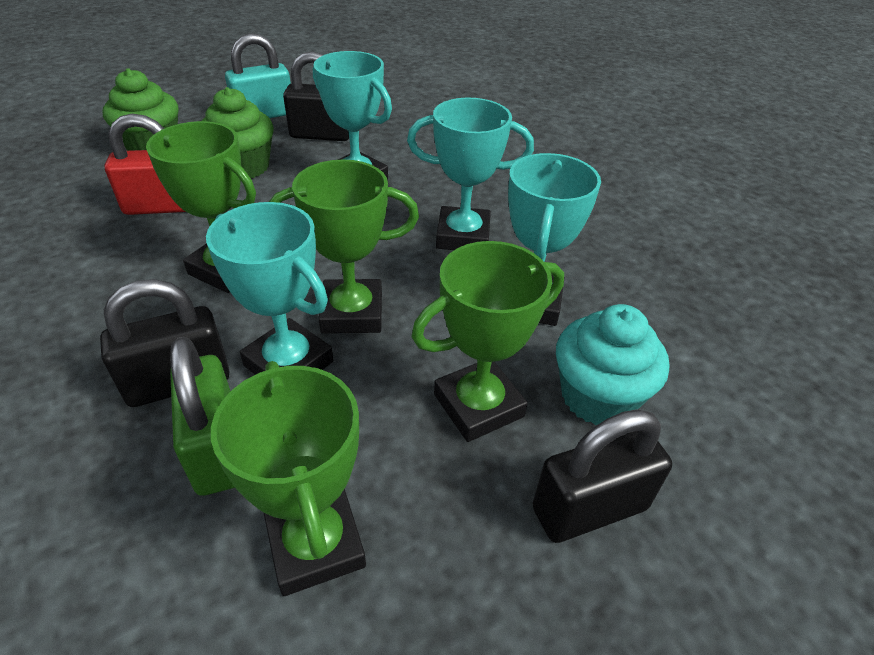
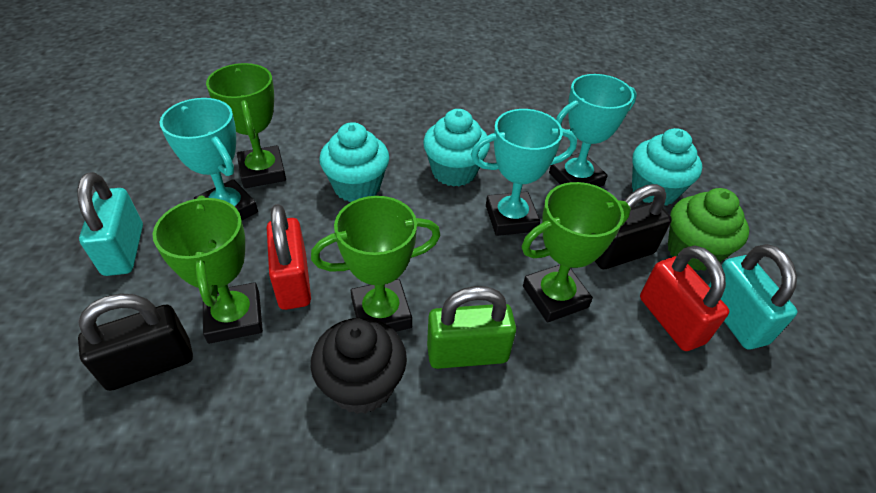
black cupcake: none = 0 -> [310,318,407,414] = 1
black padlock: [100,279,230,407] [283,51,349,141] [532,409,672,543] = 3 -> [78,293,193,391] [595,184,672,269] = 2
green cupcake: [103,68,178,151] [202,87,274,178] = 2 -> [668,188,749,271] = 1
red padlock: [105,114,186,215] = 1 -> [267,204,311,310] [640,245,729,351] = 2
turquoise cupcake: [556,304,669,425] = 1 -> [320,122,389,202] [423,109,490,187] [632,128,702,206] = 3
turquoise padlock: [225,33,291,118] = 1 -> [77,172,143,276] [708,244,798,350] = 2
turquoise trophy: [206,202,333,375] [313,51,392,180] [407,98,534,250] [508,153,601,326] = 4 -> [160,98,258,220] [471,109,577,236] [549,74,637,187] = 3

